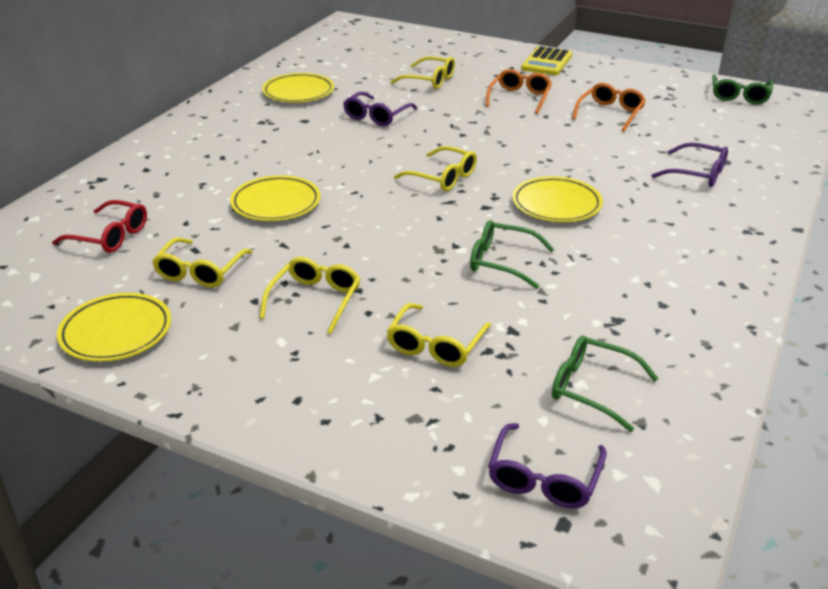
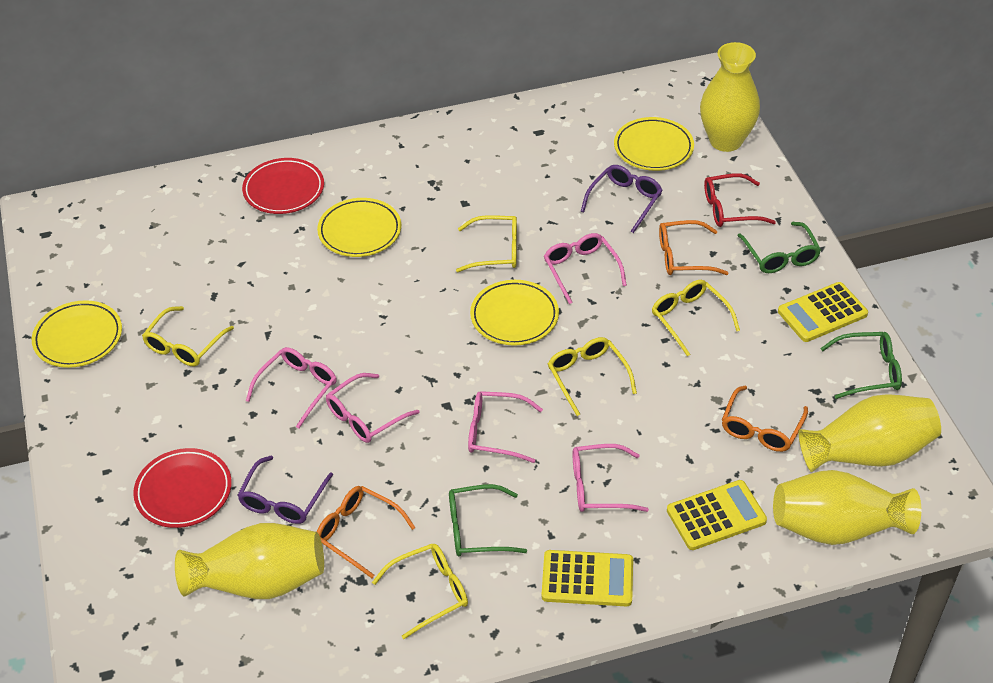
orange glasses: [486,69,552,114] [572,83,646,131] = 2 -> [317,486,416,578] [659,220,728,275] [722,386,808,452] = 3
pink glasses: none = 0 -> [246,347,337,428] [326,373,420,443] [468,391,543,463] [544,233,627,304] [573,444,649,512] = 5
purple glasses: [343,91,417,126] [488,423,607,508] [651,143,728,187] = 3 -> [237,456,333,524] [581,165,662,233] = 2
red plate: none = 0 -> [133,448,232,528] [242,158,324,214] = 2
yellow calculator: [521,46,572,75] = 1 -> [541,550,633,607] [667,480,767,550] [778,282,868,342] = 3
yellow vase: none = 0 -> [175,523,324,599] [700,42,760,152] [773,470,921,545] [799,394,941,472] = 4

